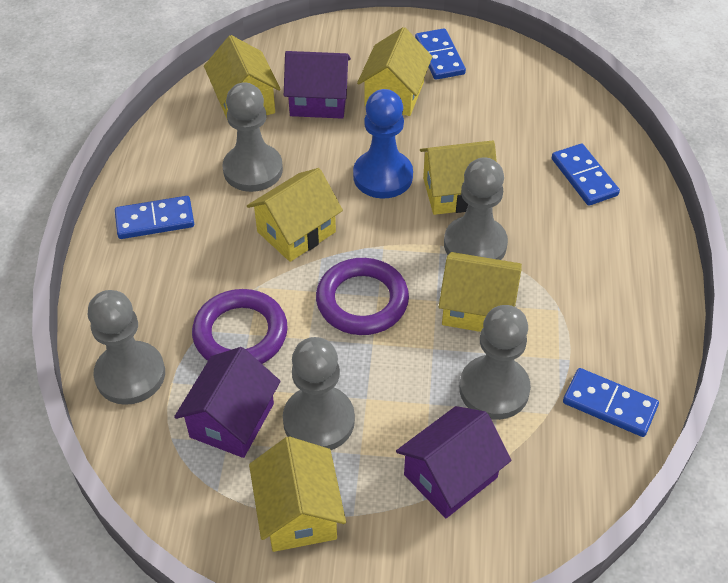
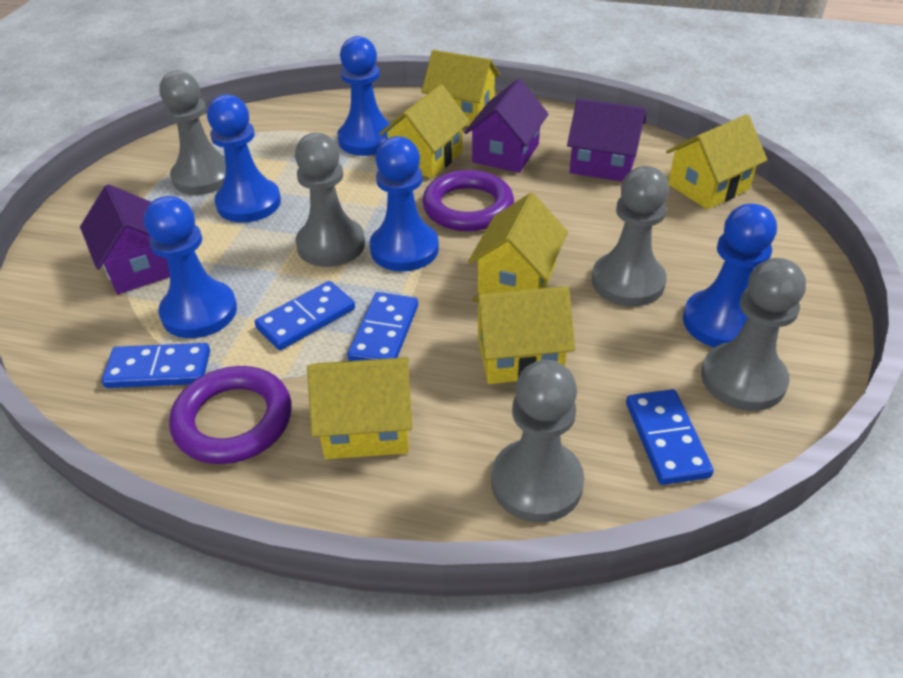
blue pawn: [353,89,413,199] = 1 -> [144,196,237,338] [207,94,281,223] [337,36,394,156] [370,136,439,272] [683,203,777,347] = 5

